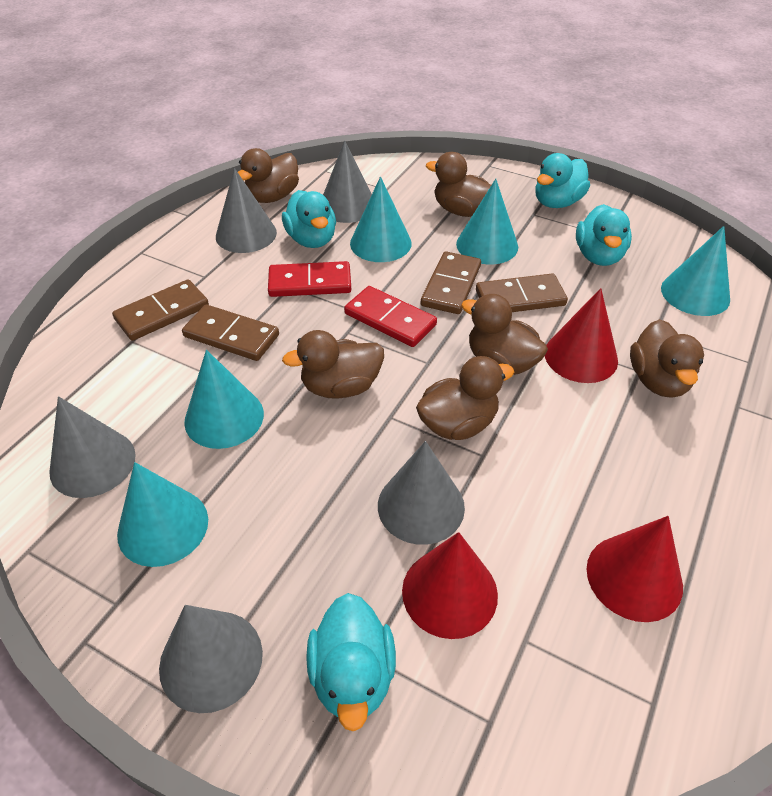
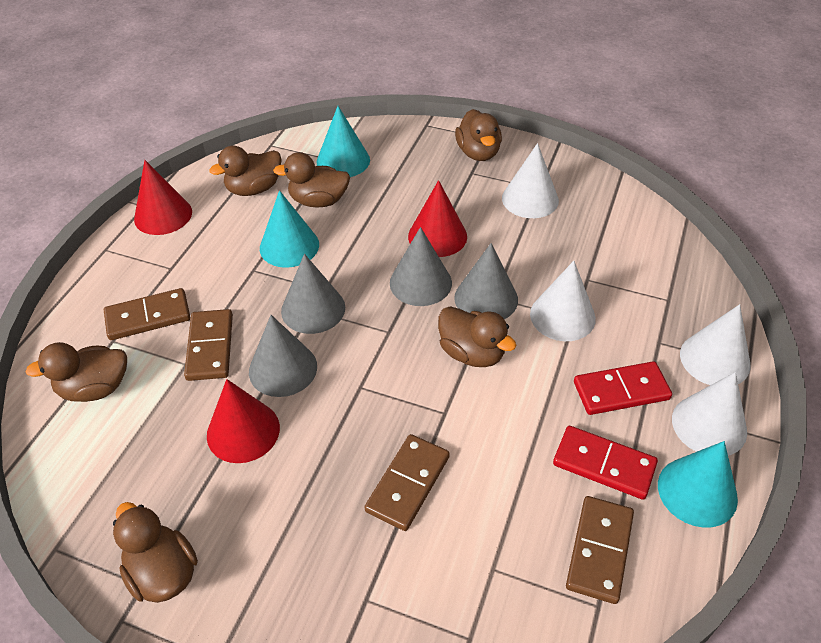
grey cone: [49,396,136,498] [159,605,263,713] [216,168,277,253] [323,141,372,223] [378,441,465,545] = 5 -> [249,315,317,397] [281,254,345,334] [390,227,452,306] [454,243,518,319] = 4
turquoise cone: [117,462,208,567] [184,350,264,449] [350,177,412,262] [456,179,518,264] [661,226,730,316] = 5 -> [260,190,319,268] [316,106,370,177] [658,441,738,528] = 3
turquoise duck: [282,190,336,248] [306,593,396,731] [535,153,590,208] [576,204,632,266] = 4 -> none = 0
white cone: none = 0 -> [502,143,559,218] [530,261,596,341] [672,372,747,456] [680,304,751,385] = 4

